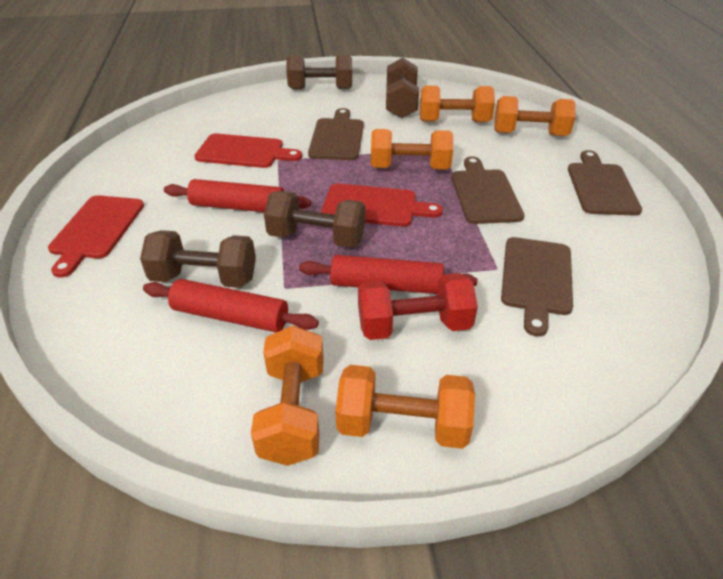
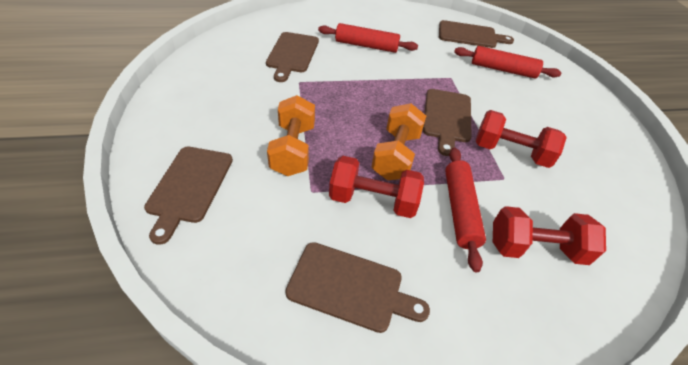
brown cutting board: [308,108,364,160] [451,156,525,224] [501,237,573,336] [568,150,642,216] = 4 -> [144,147,233,245] [266,32,319,82] [285,242,430,333] [423,89,472,156] [439,20,514,48] = 5
brown dumbbell: [140,230,256,288] [264,191,365,248] [286,55,352,89] [386,58,419,118] = 4 -> none = 0
orange dumbbell: [251,325,324,466] [335,365,475,449] [371,129,453,169] [420,86,495,122] [494,96,575,136] = 5 -> [267,95,315,176] [371,103,426,180] = 2
red cutting board: [48,195,144,278] [194,133,302,168] [321,184,443,227] = 3 -> none = 0
red dumbbell: [358,273,478,340] = 1 -> [329,156,424,218] [476,110,567,168] [493,206,606,265] = 3

